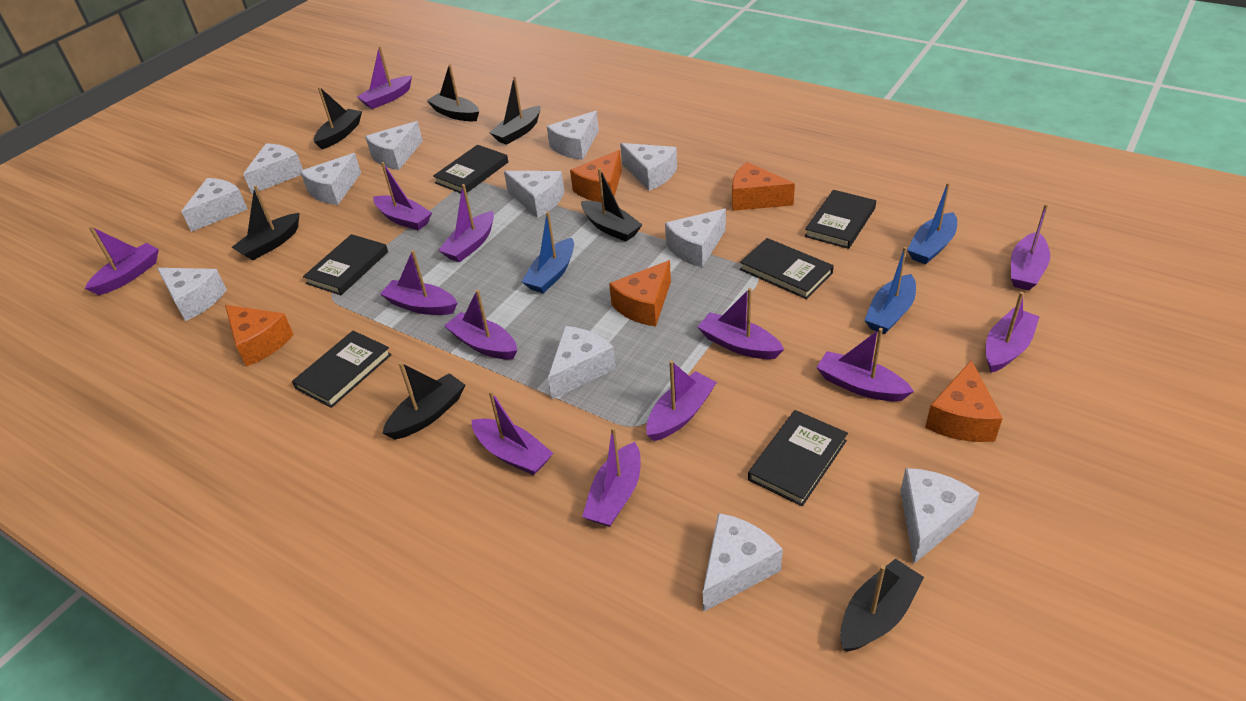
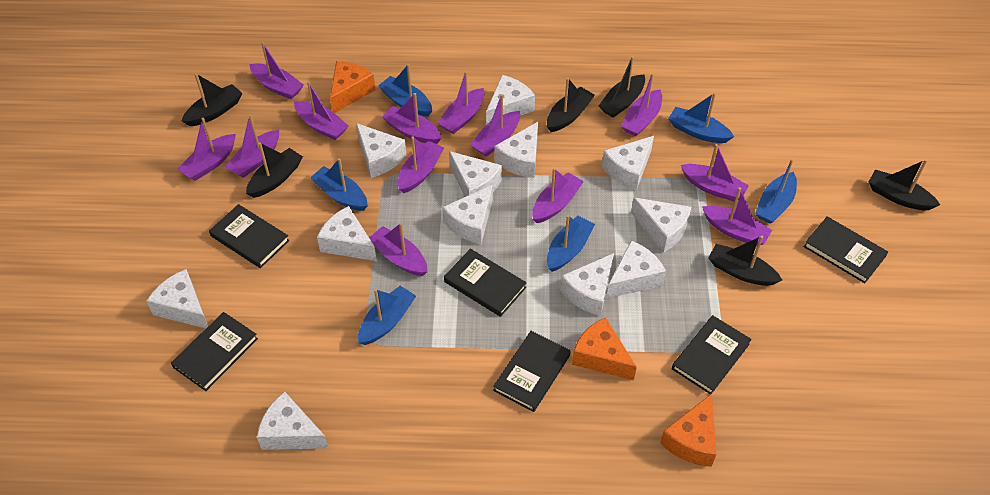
black boat: [231,185,300,260] [314,87,362,149] [382,362,465,440] [427,64,479,121] [489,76,541,145] [581,168,642,242] [840,559,924,652] = 7 -> [181,73,242,126] [246,142,303,198] [547,78,595,132] [599,56,645,118] [709,236,782,286] [869,159,940,210] = 6
blue boat: [521,212,574,293] [864,247,916,334] [907,182,957,264] = 3 -> [310,158,368,211] [358,286,416,345] [378,64,432,117] [547,215,595,272] [668,93,734,143] [755,159,797,224] = 6
orange cheese: [225,305,294,367] [570,150,622,202] [609,260,671,327] [732,162,795,211] [925,360,1003,442] = 5 -> [330,61,376,113] [572,317,637,380] [660,394,716,467] = 3

